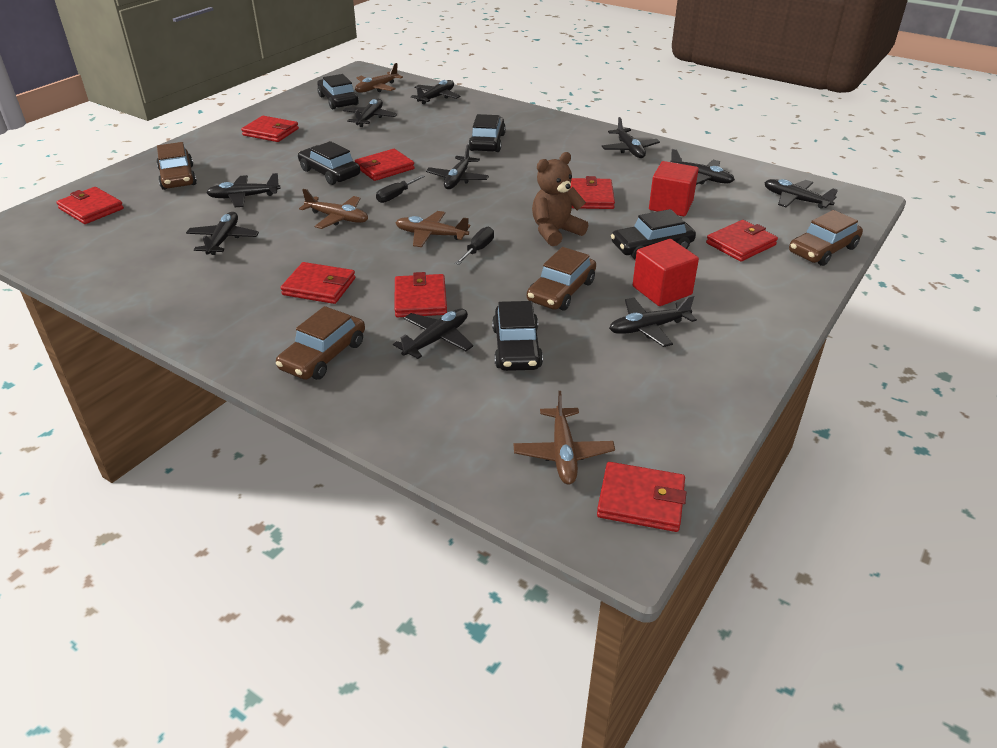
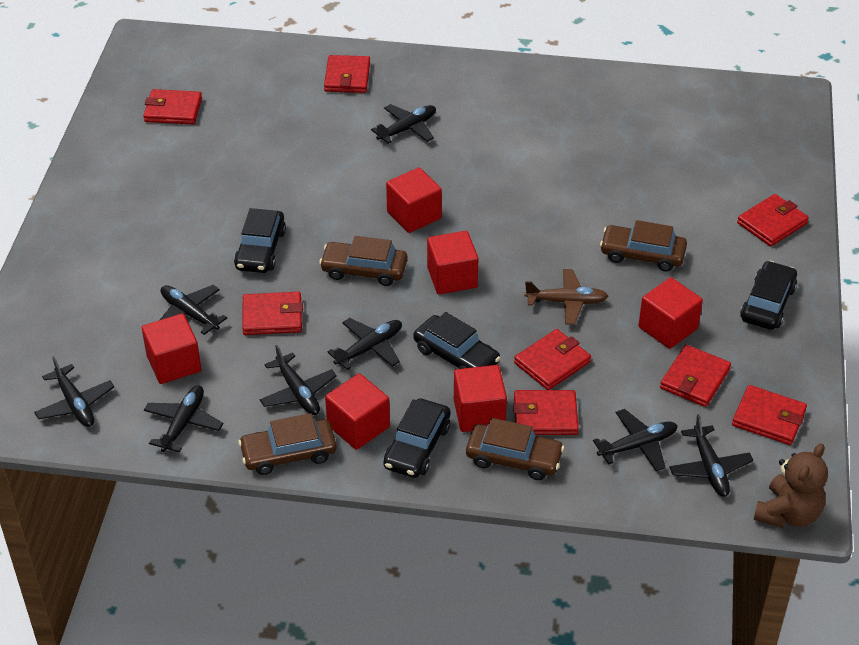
black car: [298,141,360,185] [317,74,359,109] [468,114,506,152] [492,301,543,371] [611,209,696,260] = 5 -> [234,208,286,273] [384,398,450,478] [413,312,500,369] [740,261,797,330] = 4
black plane: [186,212,259,255] [206,173,281,207] [343,99,397,127] [393,309,473,359] [411,80,460,104] [426,144,489,189] [602,117,660,158] [609,295,697,347] [670,149,735,185] [764,179,838,209] = 10 -> [34,356,114,427] [144,385,223,452] [160,285,227,335] [260,345,337,415] [327,318,402,370] [371,104,436,144] [593,409,678,471] [669,414,753,497] = 8
black screwdriver: [376,175,425,203] [455,227,494,265] = 2 -> none = 0
brown plane: [299,189,368,229] [355,63,403,92] [395,211,470,247] [514,391,615,484] = 4 -> [524,269,608,325] = 1
red cube: [633,239,699,306] [649,161,699,216] = 2 -> [142,313,201,384] [325,373,390,450] [386,167,442,233] [427,231,478,294] [454,365,507,432] [638,277,703,349] = 6

